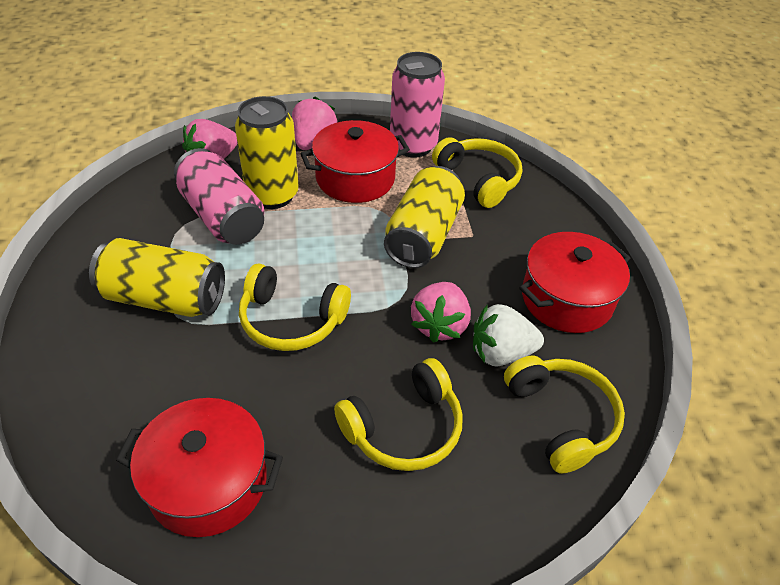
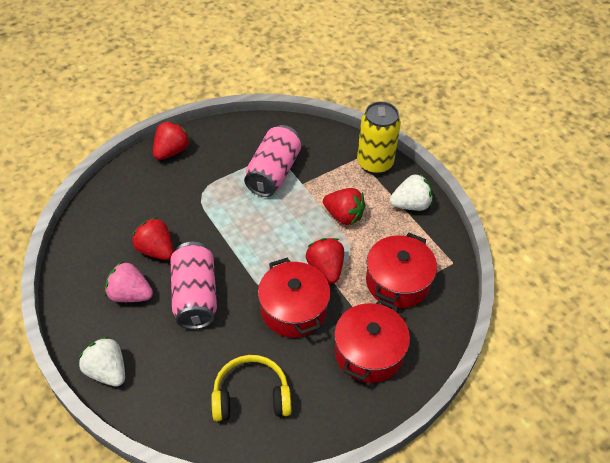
pink strawberry: [182,119,238,159] [292,97,337,150] [411,282,471,343] = 3 -> [105,261,153,302] = 1
red strawberry: none = 0 -> [132,217,174,260] [153,121,191,160] [306,238,344,284] [323,188,366,225] = 4
white strawberry: [473,304,544,366] = 1 -> [78,336,125,387] [390,174,433,211] = 2
yellow can: [89,238,225,317] [235,96,299,209] [384,166,465,268] = 3 -> [357,102,401,175] = 1
yellow headphones: [239,263,351,351] [334,358,463,471] [432,137,522,208] [504,356,625,474] = 4 -> [211,355,292,421] = 1

